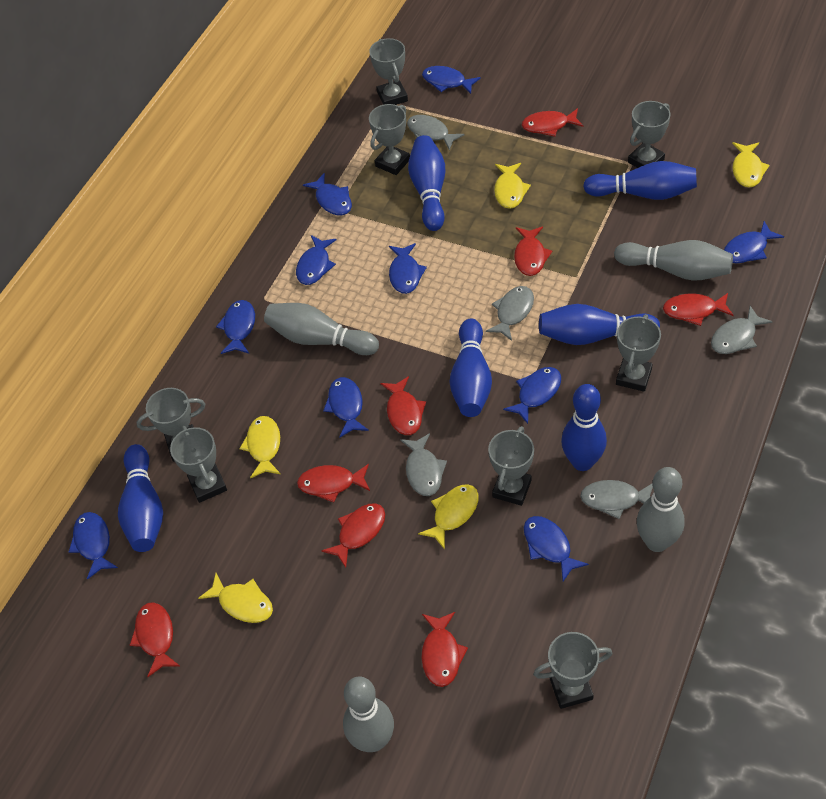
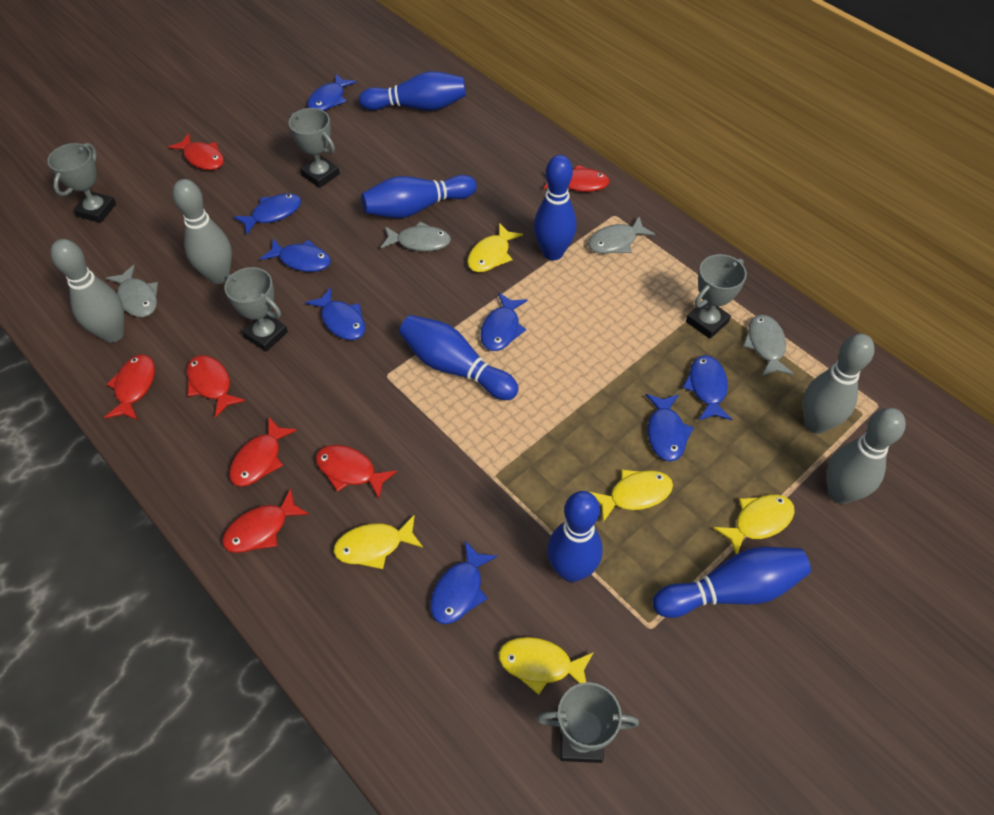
blue fish: [69,512,118,580] [216,300,255,354] [296,235,337,285] [303,173,352,215] [323,377,369,438] [389,243,427,294] [422,66,481,94] [503,367,561,424] [524,516,589,581] [724,221,784,263] = 10 -> [234,193,301,235] [260,239,331,272] [305,287,366,340] [307,74,357,111] [430,541,498,624] [481,293,527,351] [646,394,694,462] [683,355,732,421] = 8
grey fish: [400,433,447,496] [407,115,464,150] [486,286,534,341] [580,480,653,519] [711,306,773,354] = 5 -> [106,265,158,317] [381,222,451,251] [588,217,655,254] [743,314,794,377] = 4
grey trophy: [136,388,205,462] [170,426,227,503] [369,38,408,105] [369,104,410,175] [488,426,534,506] [533,632,612,709] [616,314,661,392] [628,101,670,168] = 8 -> [47,143,116,223] [224,267,288,352] [289,108,340,188] [536,682,639,763] [686,254,747,339] = 5
red fish: [130,602,180,677] [297,464,370,503] [322,503,385,568] [380,376,426,435] [421,612,468,687] [514,227,552,276] [521,108,583,137] [663,293,734,326] = 8 -> [104,354,155,420] [168,133,224,170] [187,355,245,418] [222,488,309,553] [229,417,297,487] [316,445,397,499] [544,165,610,192] = 7

